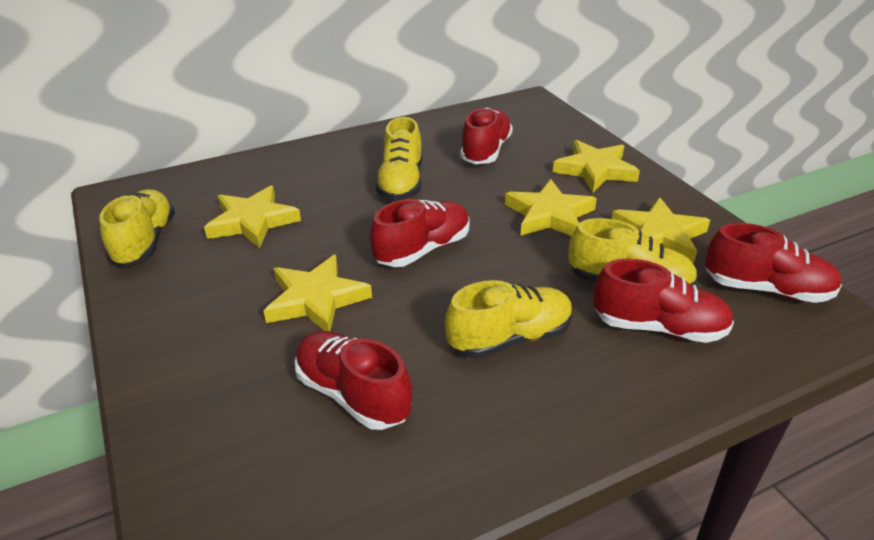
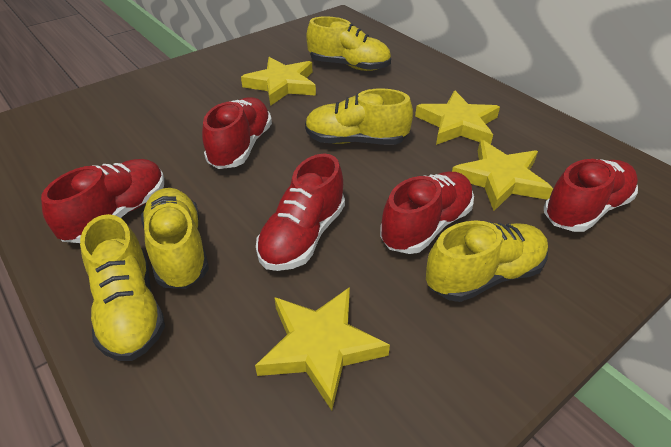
yellow shoe: [99,189,175,267] [375,117,422,201] [445,280,573,359] [568,218,698,285] = 4 -> [80,214,165,361] [141,188,209,289] [305,89,413,145] [306,16,391,71] [426,220,548,302] = 5
yellow star: [204,186,301,249] [263,255,372,331] [505,179,597,236] [553,140,640,192] [612,197,710,263] = 5 -> [241,57,316,106] [255,287,390,411] [415,91,500,145] [452,140,553,211] = 4

